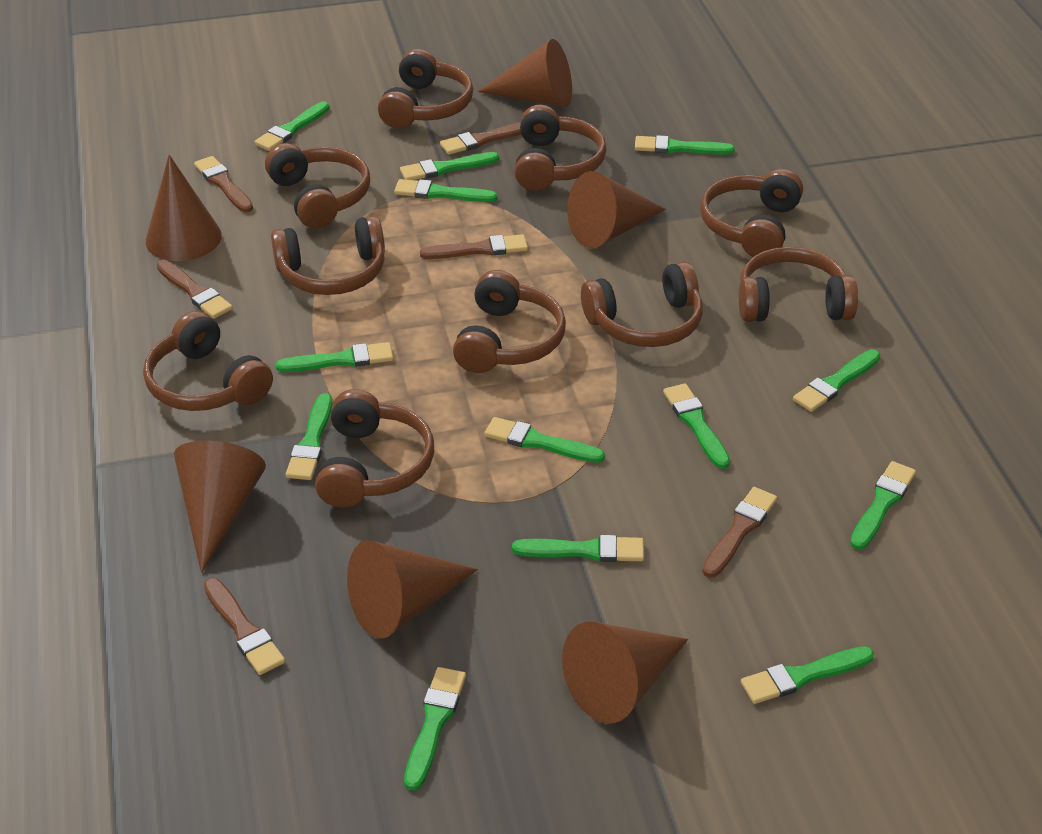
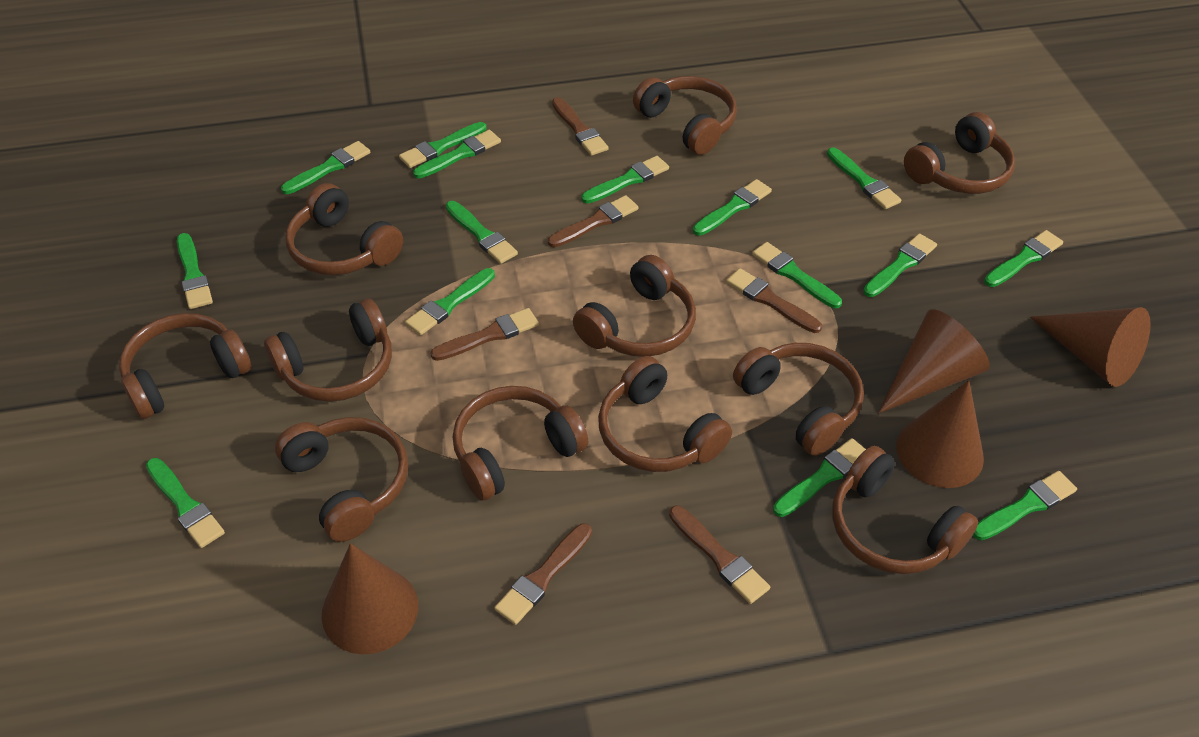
brown cone: [146,155,222,261] [174,440,266,573] [347,540,478,639] [478,39,572,107] [562,622,688,723] [567,171,666,248] = 6 -> [322,543,418,654] [878,309,990,413] [896,380,984,488] [1030,307,1151,387] = 4
brown headphones: [143,311,273,411] [265,143,370,229] [271,216,385,295] [315,389,434,507] [378,49,473,128] [453,270,566,373] [514,105,607,191] [581,262,703,347] [700,169,803,257] [739,247,858,322] = 10 -> [119,313,252,419] [264,298,392,402] [275,417,408,542] [286,183,403,275] [453,386,588,501] [573,255,696,357] [598,356,732,472] [633,76,737,155] [733,343,864,456] [832,446,978,574] [904,112,1015,194] = 11
green brush: [254,102,330,151] [276,342,393,372] [286,393,332,480] [394,179,498,202] [400,152,499,180] [404,667,466,791] [485,417,605,463] [512,535,644,562] [635,135,735,155] [663,383,730,469] [741,646,874,704] [793,349,880,412] [850,461,916,550] = 13 -> [146,458,225,548] [177,233,213,309] [281,141,370,194] [399,122,487,168] [405,268,495,335] [413,130,501,178] [446,201,518,264] [581,156,669,204] [693,179,772,236] [752,242,842,308] [773,438,866,517] [827,147,901,209] [863,233,937,297] [973,471,1077,540] [984,230,1063,287] = 15

